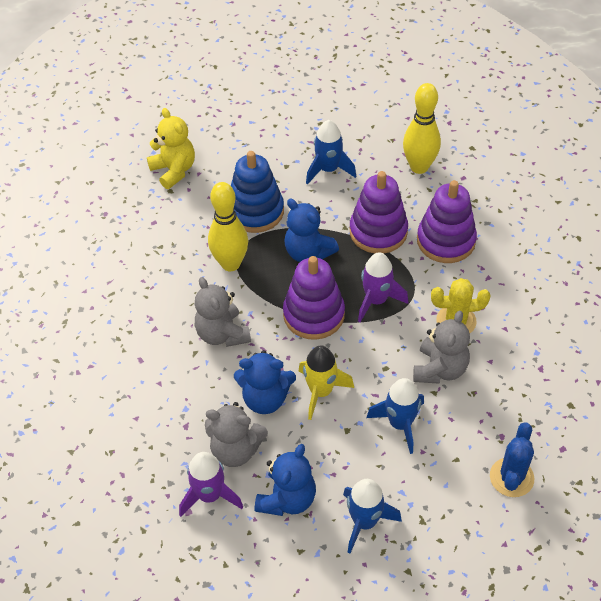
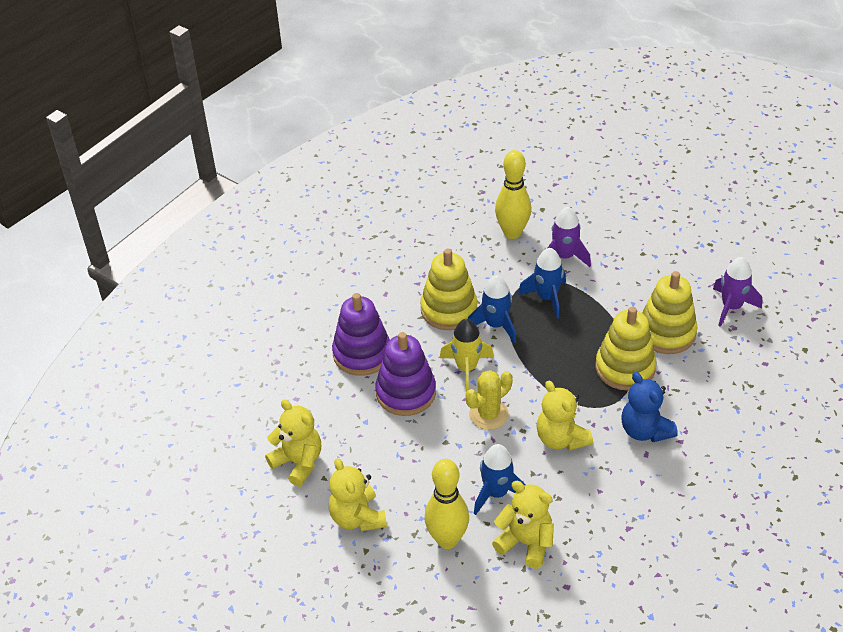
blue cactus: [490,422,534,497] = 1 -> none = 0
blue stacking toy: [231,151,284,233] = 1 -> none = 0
blue teddy bear: [234,350,296,414] [255,444,316,516] [284,199,339,262] = 3 -> [621,372,678,442] = 1
grey teddy bear: [195,277,251,347] [205,402,268,467] [413,310,470,384] = 3 -> none = 0
purple stacking toy: [283,256,345,340] [350,171,408,254] [417,180,477,263] = 3 -> [332,293,390,376] [375,332,436,416] = 2
yellow stacking toy: none = 0 -> [420,249,478,330] [595,307,657,391] [642,271,698,354] = 3
yellow teddy bear: [147,108,195,189] = 1 -> [265,399,321,487] [329,458,387,531] [492,481,554,569] [537,381,593,451] = 4

